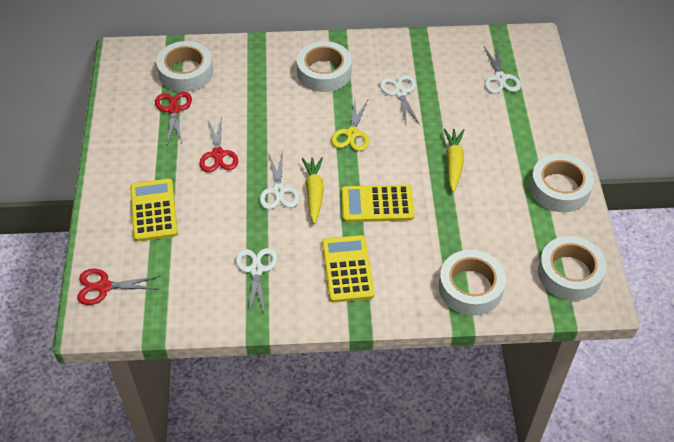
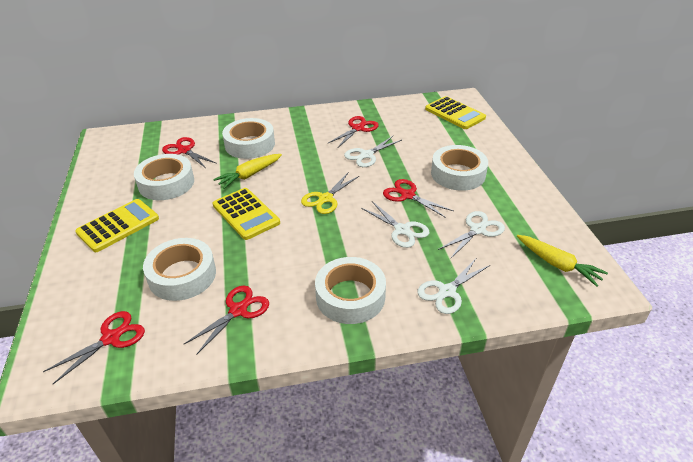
red scissors: [77,269,161,305] [155,92,192,143] [199,116,238,172] = 3 -> [43,311,145,384] [162,137,217,168] [184,285,269,355] [327,116,379,148] [383,179,453,218] = 5

